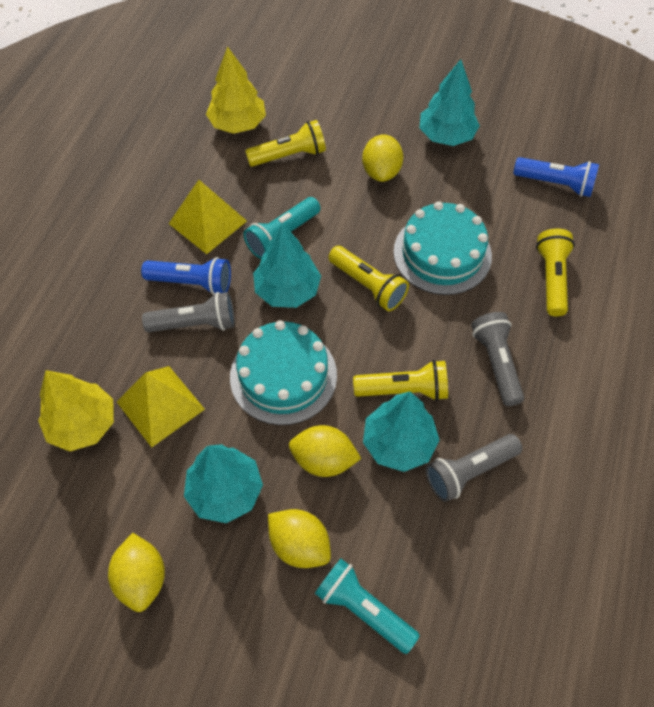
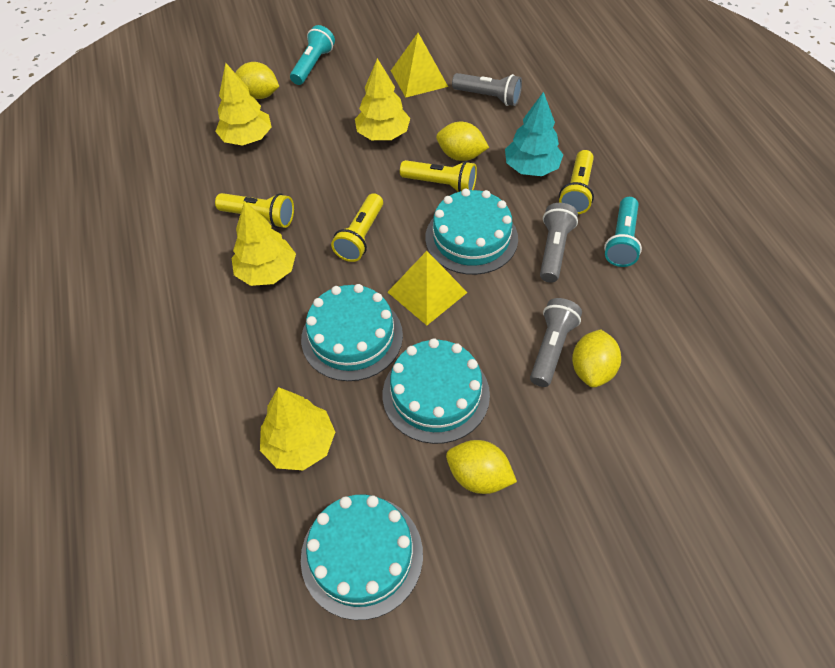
blue flashlight: [141,257,231,295] [513,157,599,197] = 2 -> none = 0
turquoise cake: [230,320,337,425] [393,201,492,295] = 2 -> [301,284,403,381] [301,495,423,620] [383,338,490,444] [425,189,518,275] = 4
turquoise tree: [184,444,263,523] [253,224,321,308] [363,392,439,472] [419,59,480,146] = 4 -> [505,92,563,176] = 1
yellow tree: [38,370,114,451] [206,46,266,134] = 2 -> [215,63,271,146] [231,201,296,286] [260,387,335,470] [355,58,410,140] = 4

